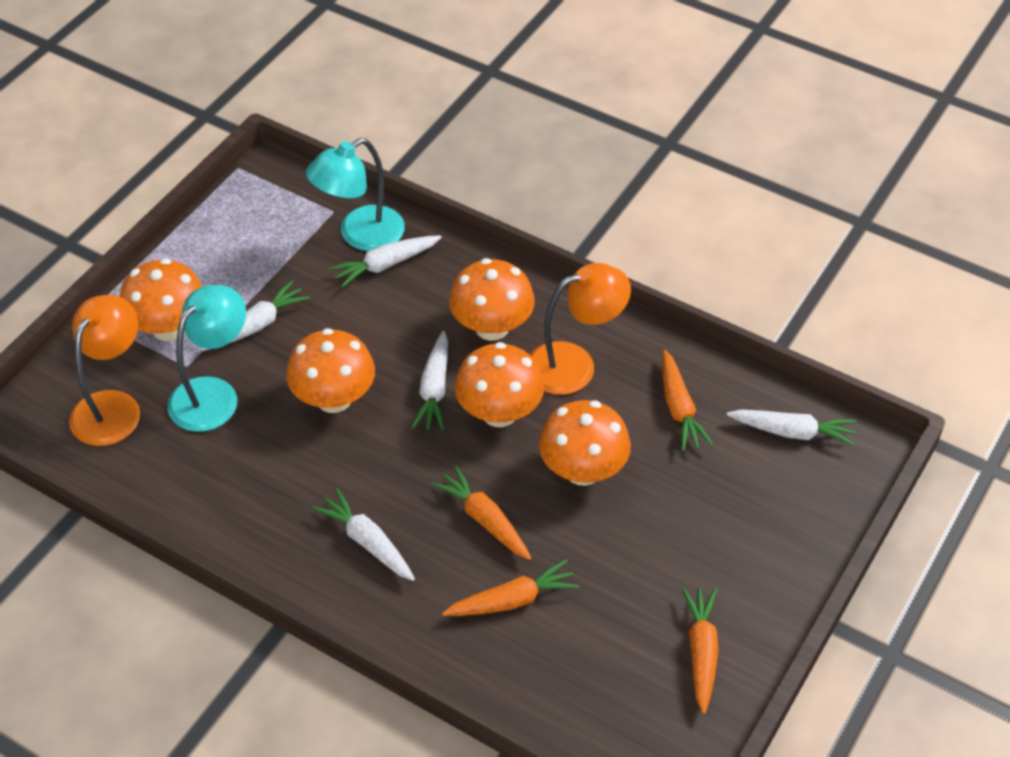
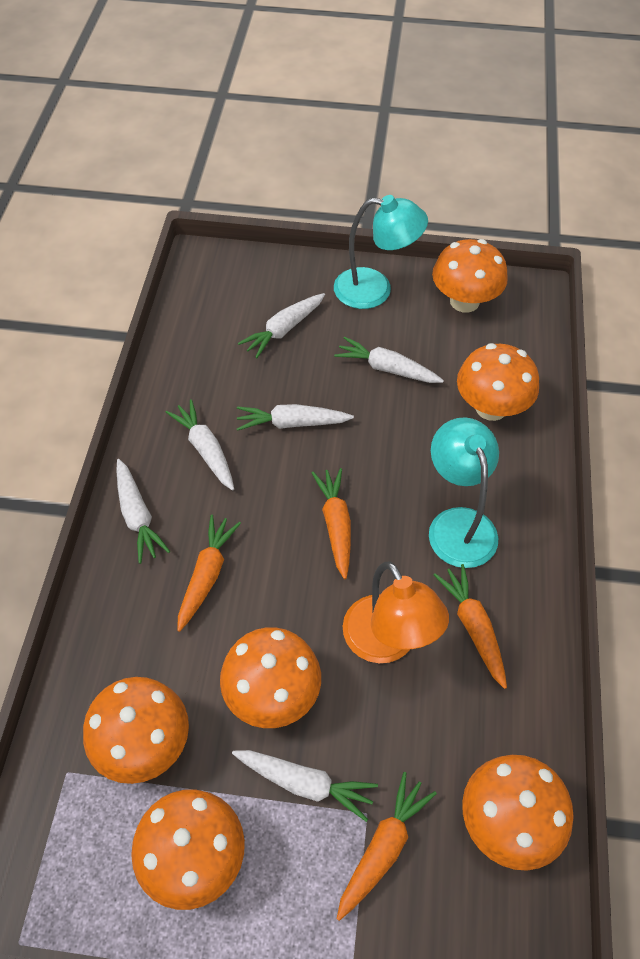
orange lamp: [69,295,140,446] [530,263,631,395] = 2 -> [343,561,449,663] = 1
orange mushroom: [120,258,203,341] [286,328,375,413] [449,258,535,341] [454,342,544,427] [539,400,631,486] = 5 -> [83,677,189,784] [131,790,245,910] [220,627,321,728] [432,239,508,313] [457,343,539,421] [462,755,574,871] = 6
white carrot: [201,280,310,351] [312,488,415,581] [329,235,442,288] [412,331,448,431] [727,409,856,446] = 5 -> [116,459,170,564] [166,399,234,490] [232,750,378,822] [237,404,354,431] [238,293,325,358] [334,337,444,383] = 6

